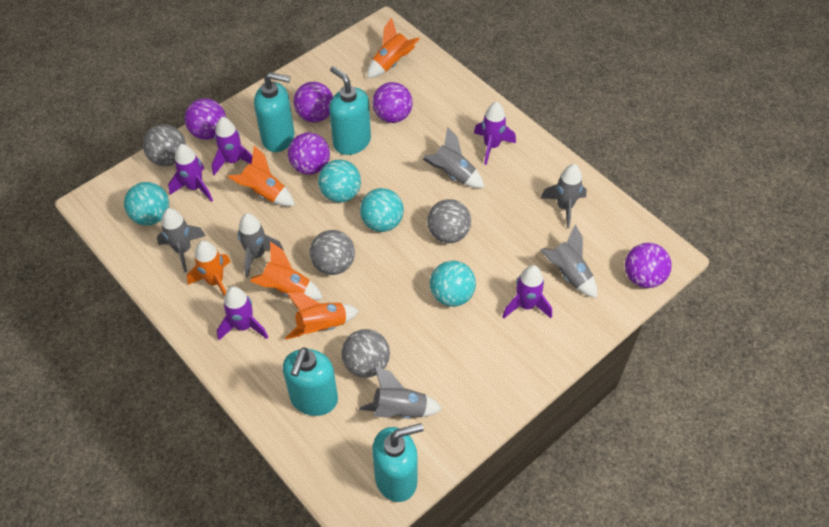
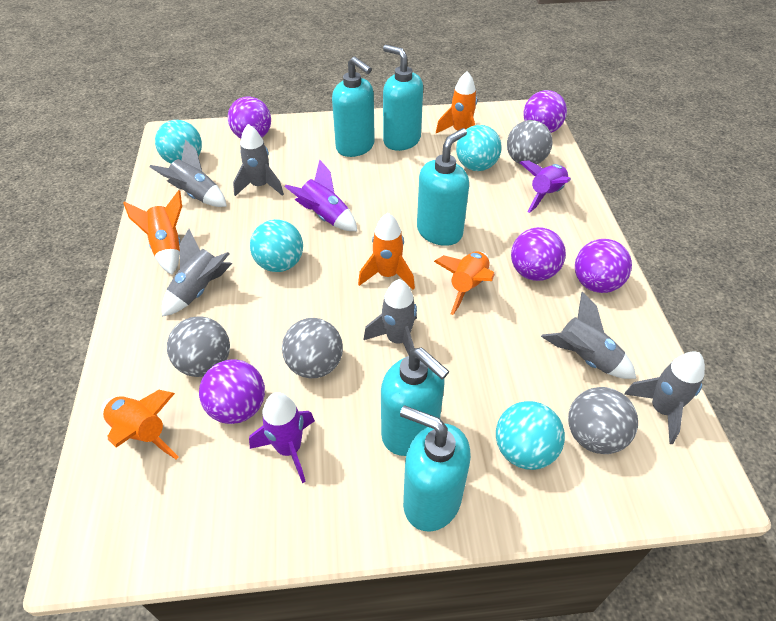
purple rocket: [168,144,213,202] [212,117,253,175] [217,287,268,340] [474,102,516,165] [502,265,552,319] = 5 -> [249,392,315,483] [285,160,357,231] [520,160,571,213] = 3
turquoise soap dispenser: [254,72,294,152] [283,347,338,416] [329,66,371,155] [372,423,424,502] = 4 -> [332,56,375,157] [381,348,449,456] [383,45,423,151] [400,406,471,532] [417,128,469,246] = 5

